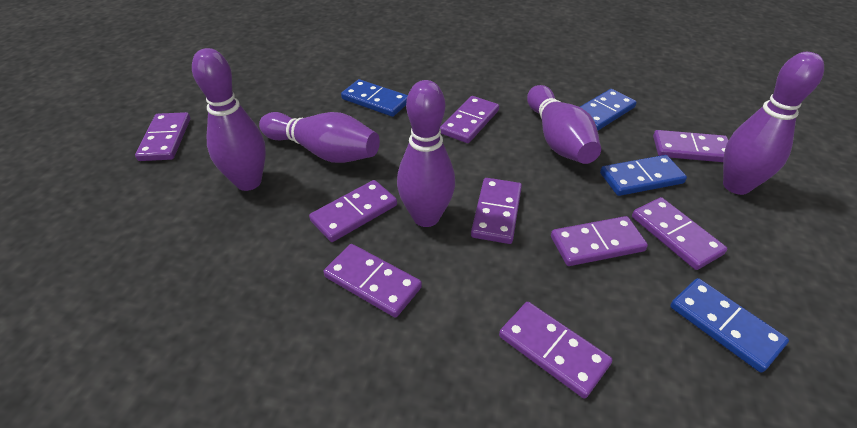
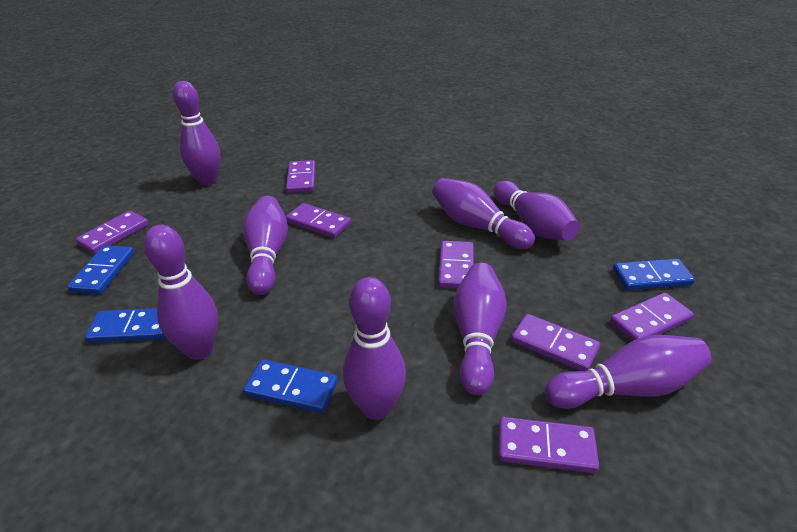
purple bowling pin: [192,48,266,191] [259,112,380,163] [397,80,455,227] [527,85,601,164] [723,52,824,195] = 5 -> [144,225,218,360] [173,81,220,186] [243,196,288,295] [343,277,406,420] [432,178,535,249] [454,263,507,395] [493,181,580,241] [545,335,712,409] = 8
purple domino: [135,112,190,161] [309,180,397,242] [324,244,422,318] [440,96,499,143] [471,178,522,244] [499,302,612,399] [551,216,648,266] [632,197,727,270] [653,130,729,162] = 9 -> [76,211,149,254] [286,160,315,193] [286,203,351,238] [438,241,474,288] [499,417,599,473] [511,314,600,371] [610,293,694,341] = 7

